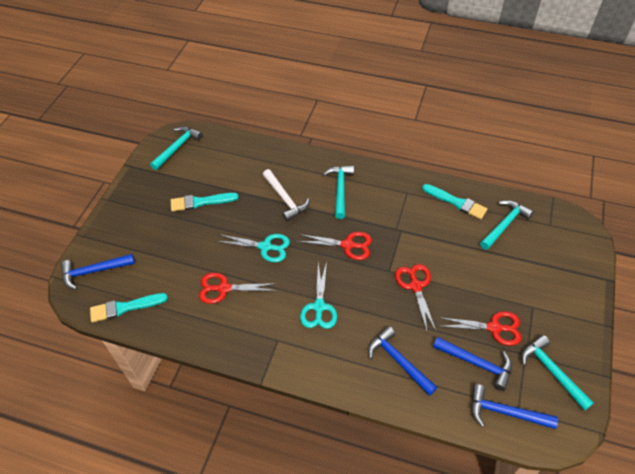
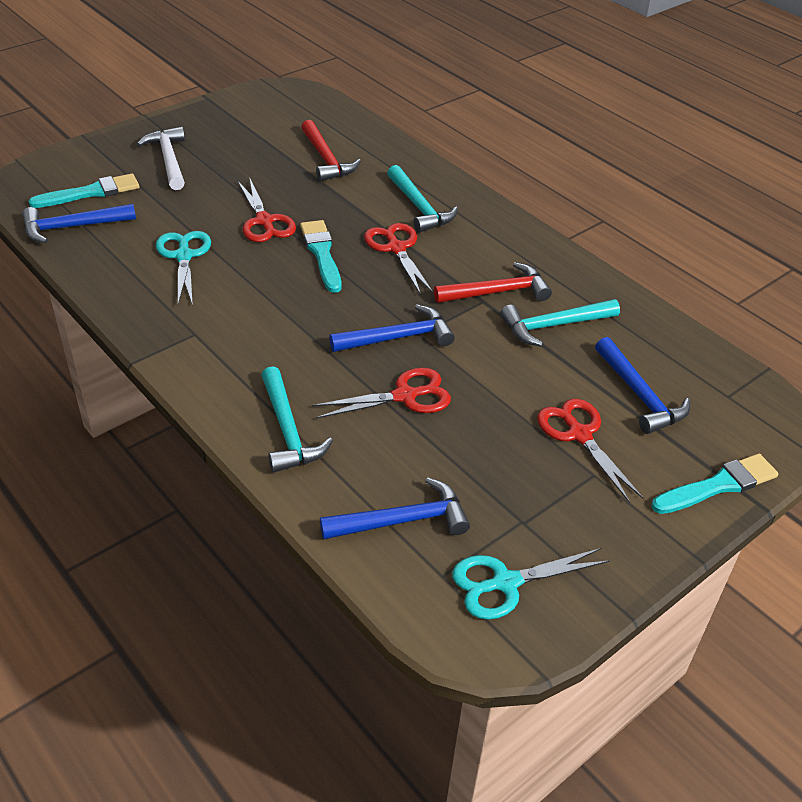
red hammer: none = 0 -> [301,120,361,182] [434,262,552,303] = 2
turquoise hammer: [150,126,203,170] [323,166,354,219] [480,200,533,250] [521,335,594,411] = 4 -> [261,366,333,473] [387,165,458,233] [500,299,620,347] = 3

